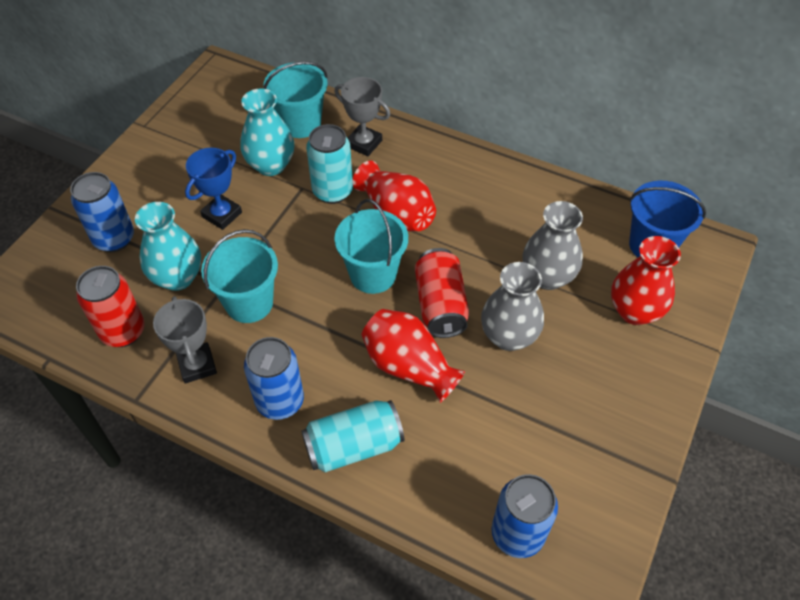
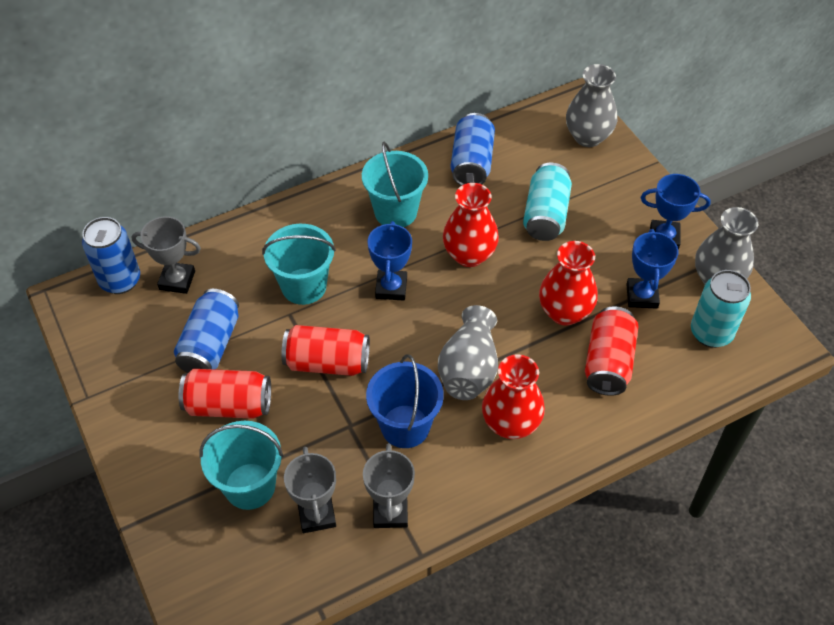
blue trophy: [185,148,242,230] = 1 -> [368,221,412,300] [626,229,679,309] [641,174,711,250] = 3
grey trophy: [153,296,217,383] [335,77,390,156] = 2 -> [131,216,201,294] [284,447,336,533] [363,443,415,528] = 3
grey vase: [481,262,544,351] [523,201,583,290] = 2 -> [438,305,498,400] [566,64,617,147] [695,207,758,285] = 3
red can: [76,266,145,347] [415,248,469,338] = 2 -> [179,369,271,419] [281,325,370,376] [585,306,638,396] = 3
turquoise vase: [135,202,201,291] [240,88,294,176] = 2 -> none = 0

